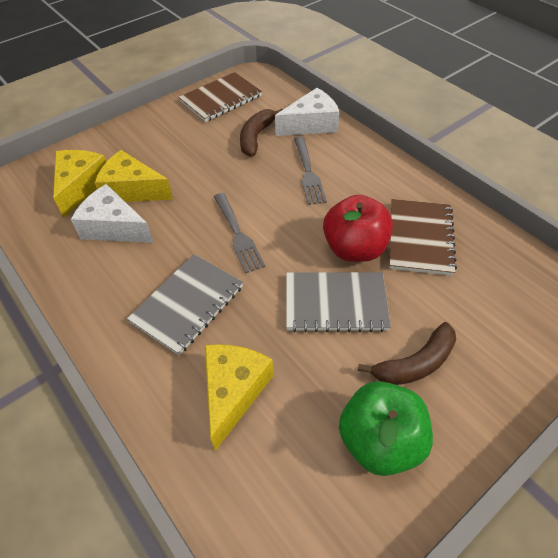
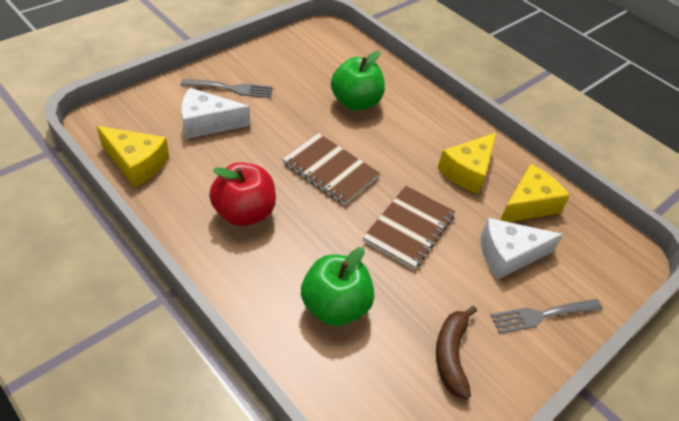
brown banana: [240,109,283,156] [358,322,456,385] = 2 -> [436,306,477,399] = 1
green apple: [339,381,433,476] = 1 -> [301,247,374,326] [331,51,385,111] = 2
grey notebook: [127,254,243,355] [286,272,391,332] = 2 -> none = 0

